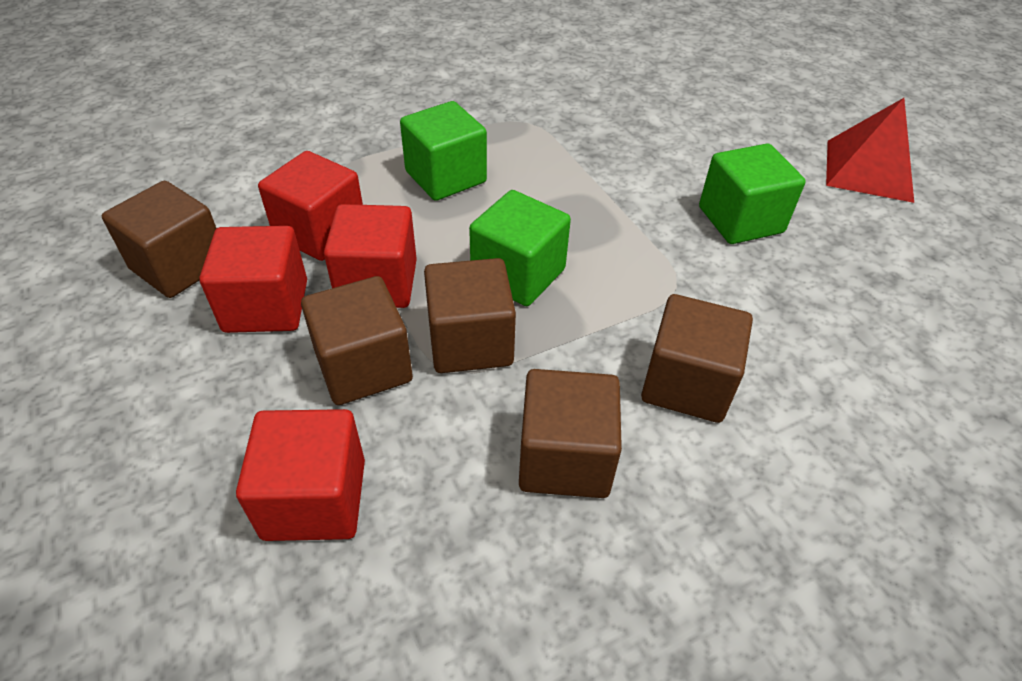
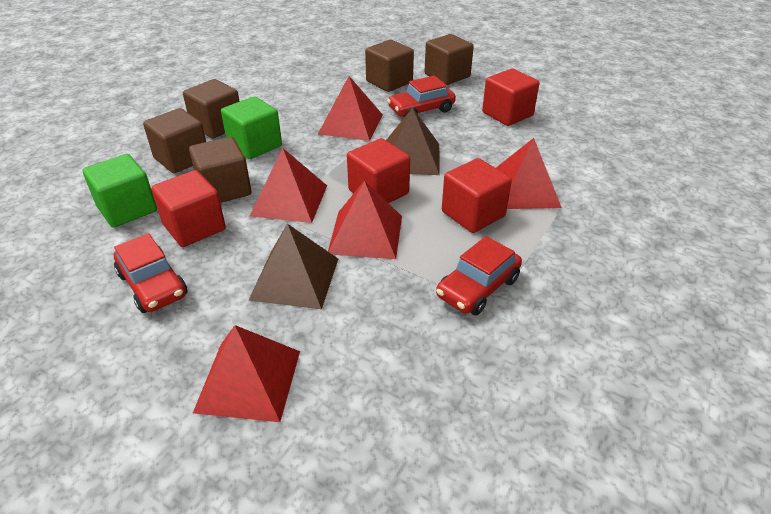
brown pyramid: none = 0 -> [249,224,338,309] [386,108,440,175] = 2
green cube: [400,101,487,201] [469,190,571,306] [699,143,806,244] = 3 -> [83,154,157,228] [221,96,282,159] = 2
red car: none = 0 -> [114,233,188,313] [387,76,456,117] [436,236,522,315] = 3
red pyramid: [826,98,914,203] = 1 -> [193,325,300,422] [250,148,327,223] [318,76,383,141] [328,181,402,259] [496,138,562,209] = 5

